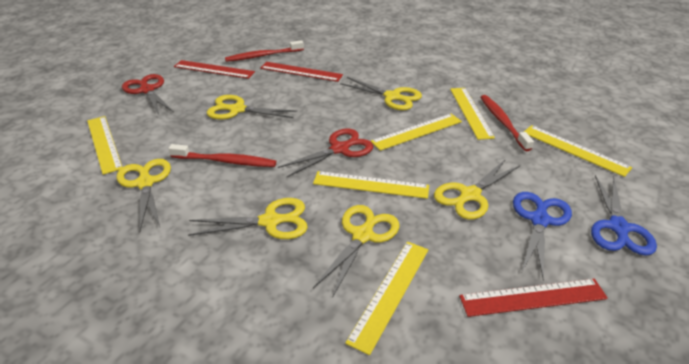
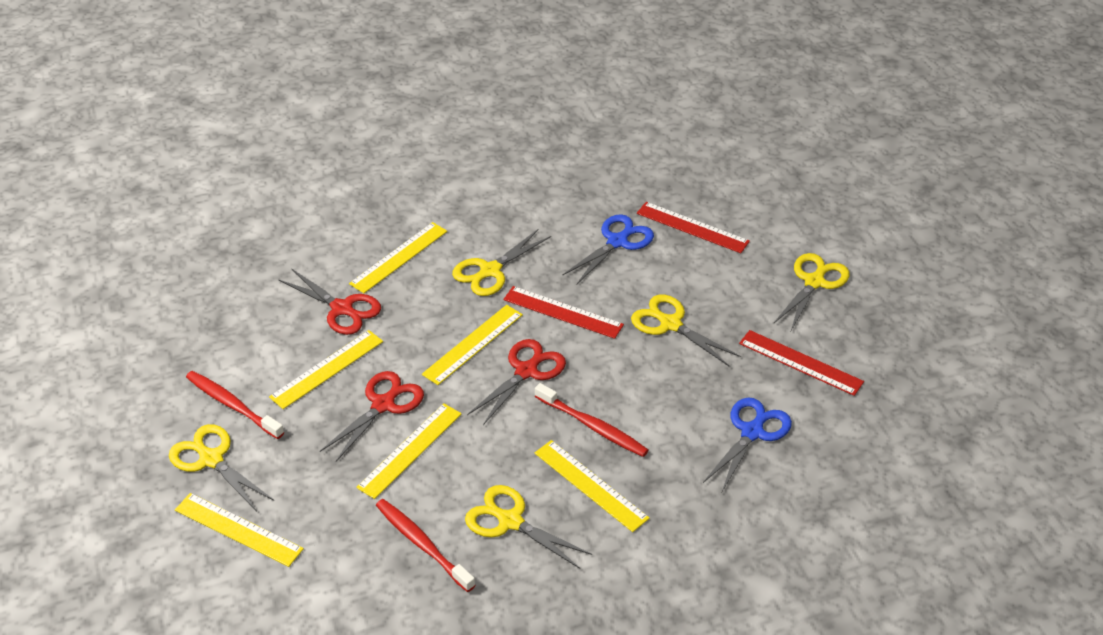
red scissors: [122,74,173,115] [278,128,373,177] = 2 -> [279,268,381,335] [320,371,424,462] [467,339,566,425] = 3
yellow scissors: [116,159,171,231] [188,198,308,239] [207,95,297,119] [313,205,399,298] [340,77,422,110] [434,159,520,219] = 6 -> [169,424,274,511] [452,229,551,296] [465,485,592,569] [631,294,741,366] [773,253,850,331] = 5

